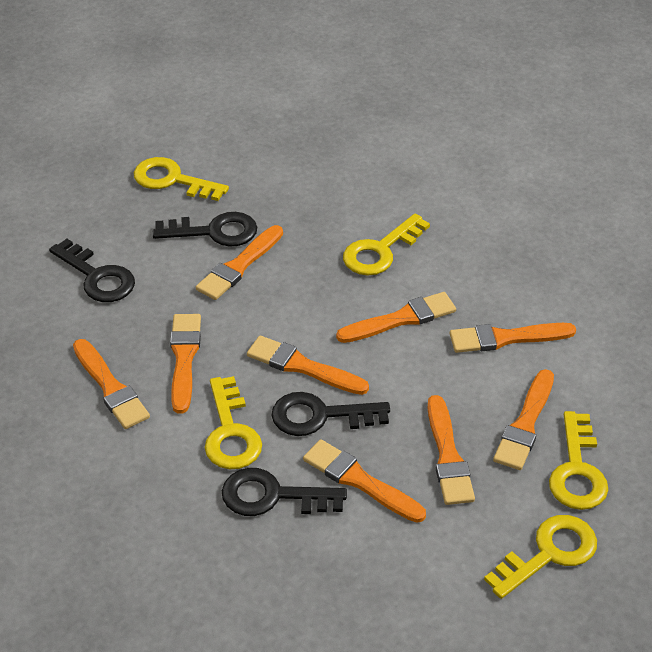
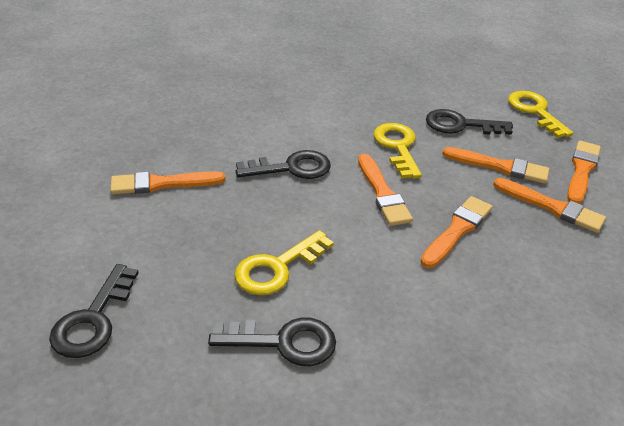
orange brush: [73,339,150,429] [170,314,201,414] [196,225,283,300] [247,336,369,395] [303,439,426,523] [336,292,456,343] [427,395,475,505] [449,323,576,353] [493,369,554,470] = 9 -> [110,171,225,194] [358,154,413,226] [421,196,493,268] [442,147,549,184] [493,178,606,233] [567,140,601,204] = 6
yellow key: [134,157,229,201] [205,376,262,469] [343,213,430,275] [484,515,597,599] [549,411,608,510] = 5 -> [234,230,334,295] [373,123,422,178] [508,91,573,138] = 3

